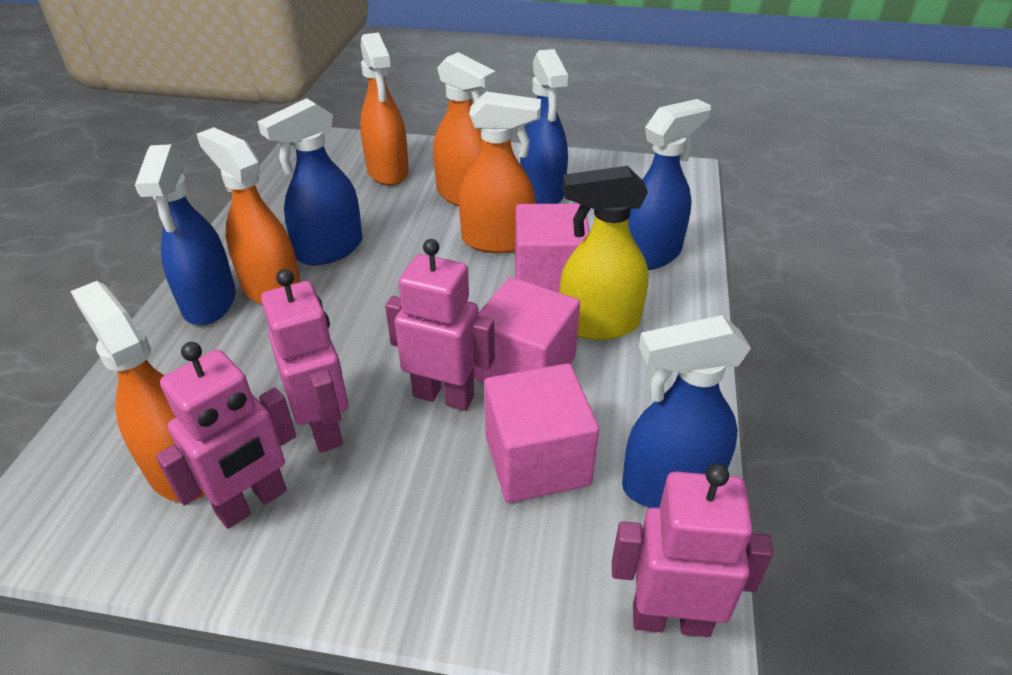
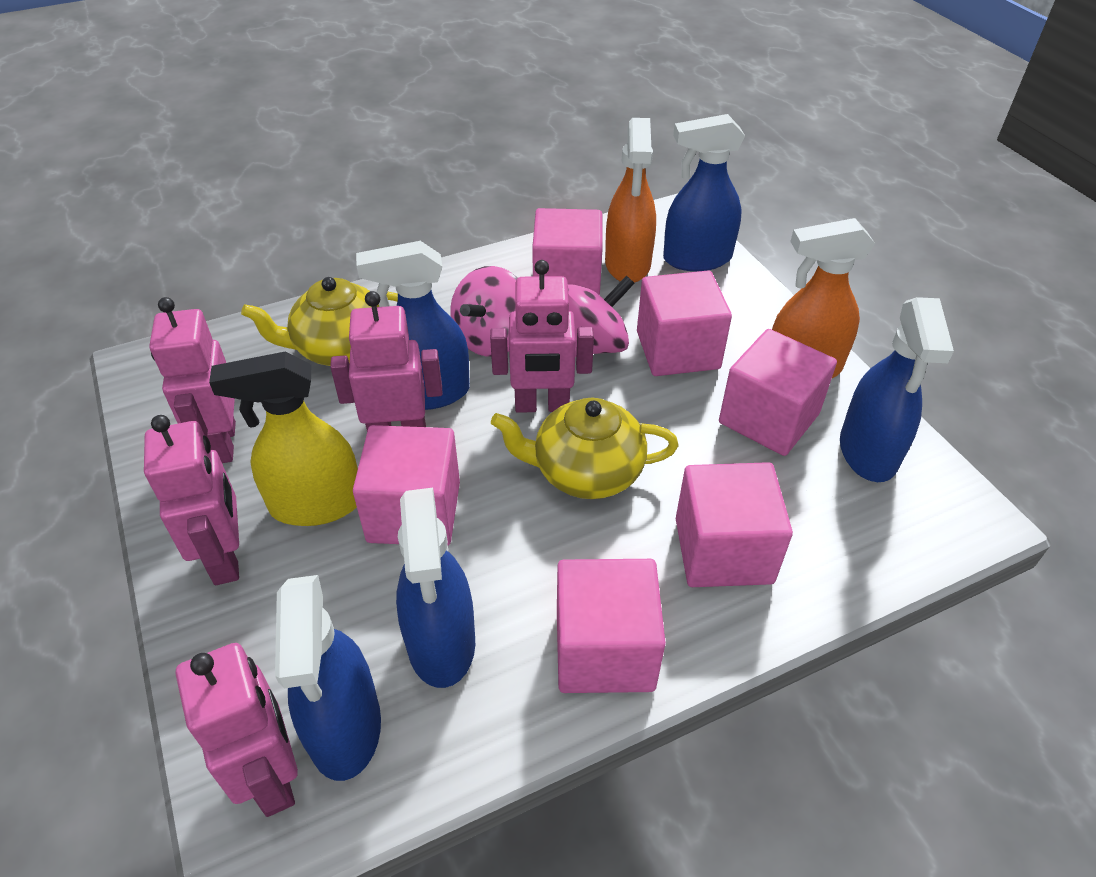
orange spray bottle: [70,281,205,502] [197,127,300,305] [360,32,409,186] [433,52,496,206] [459,92,541,253] = 5 -> [605,118,656,283] [772,218,875,378] = 2
pink cube: [473,277,580,383] [484,363,599,503] [515,204,590,293] = 3 -> [353,425,460,546] [532,208,603,295] [557,559,666,693] [637,270,732,376] [676,462,793,587] [719,329,837,456] = 6
pink robot: [156,342,296,529] [261,269,348,453] [385,239,495,411] [612,463,773,637] = 4 -> [144,415,239,585] [149,297,236,463] [176,643,298,817] [330,291,442,431] [490,260,594,413] = 5
pink spinning top: none = 0 -> [450,266,517,356] [568,275,635,357] = 2
yellow teapot: none = 0 -> [241,277,398,366] [491,398,679,499] = 2

